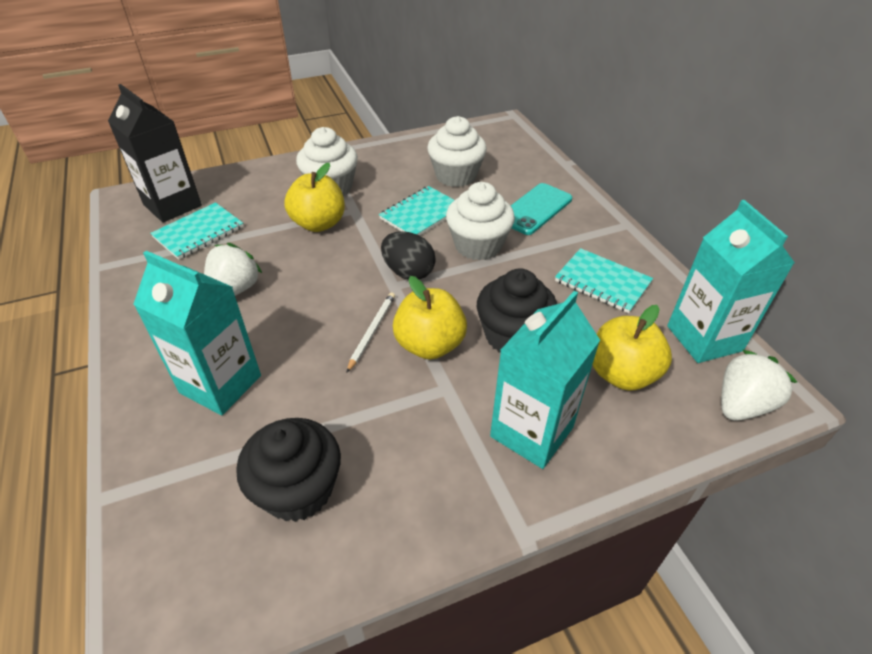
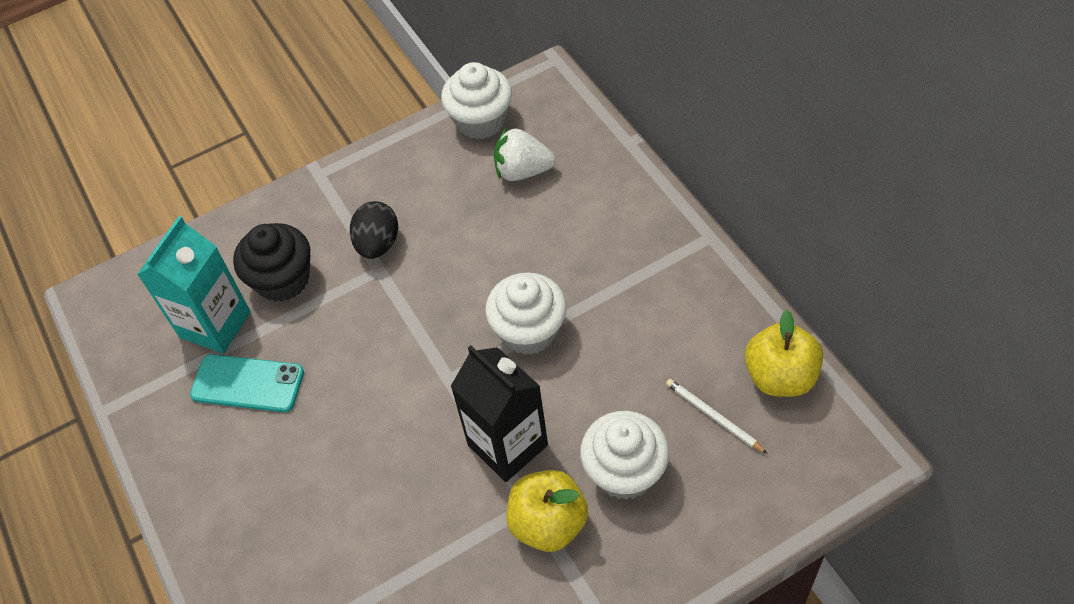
black cupcake: [236,418,341,522] [477,268,557,352] = 2 -> [233,223,310,302] = 1
turquoise carton: [133,251,261,415] [490,291,600,469] [667,200,795,363] = 3 -> [137,216,251,354] = 1
turquoise notebook: [150,202,244,260] [379,186,454,236] [555,248,653,313] = 3 -> none = 0
white strawberry: [204,243,262,296] [721,350,797,421] = 2 -> [494,127,555,181] = 1
yellow apple: [284,163,345,232] [393,276,467,360] [592,305,672,391] = 3 -> [506,470,588,552] [745,310,823,397] = 2

